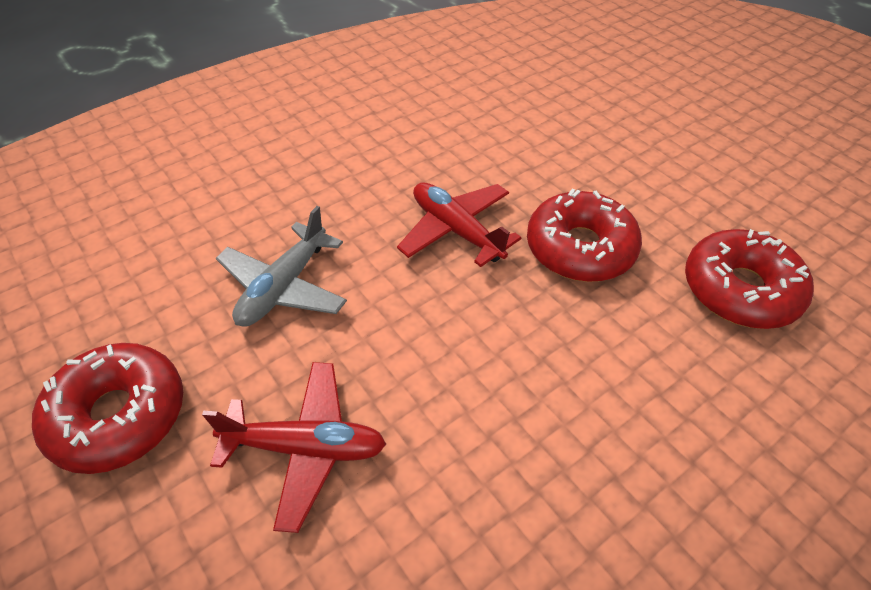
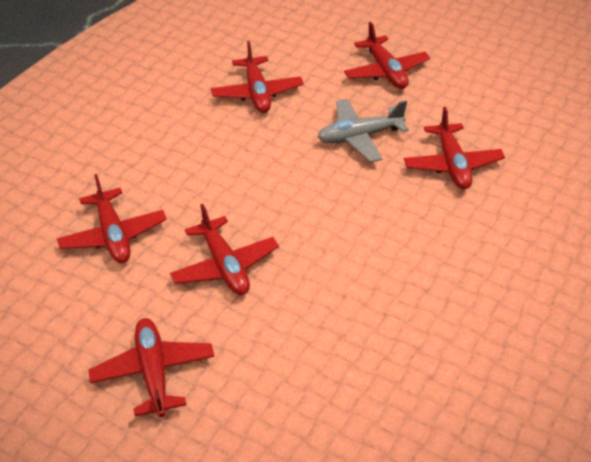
red donut: [32,343,183,474] [527,188,642,282] [685,229,814,329] = 3 -> none = 0
red plane: [202,362,386,533] [397,183,521,267] = 2 -> [57,174,167,263] [89,318,215,417] [170,204,279,295] [211,41,304,113] [344,22,430,89] [404,107,505,189] = 6

